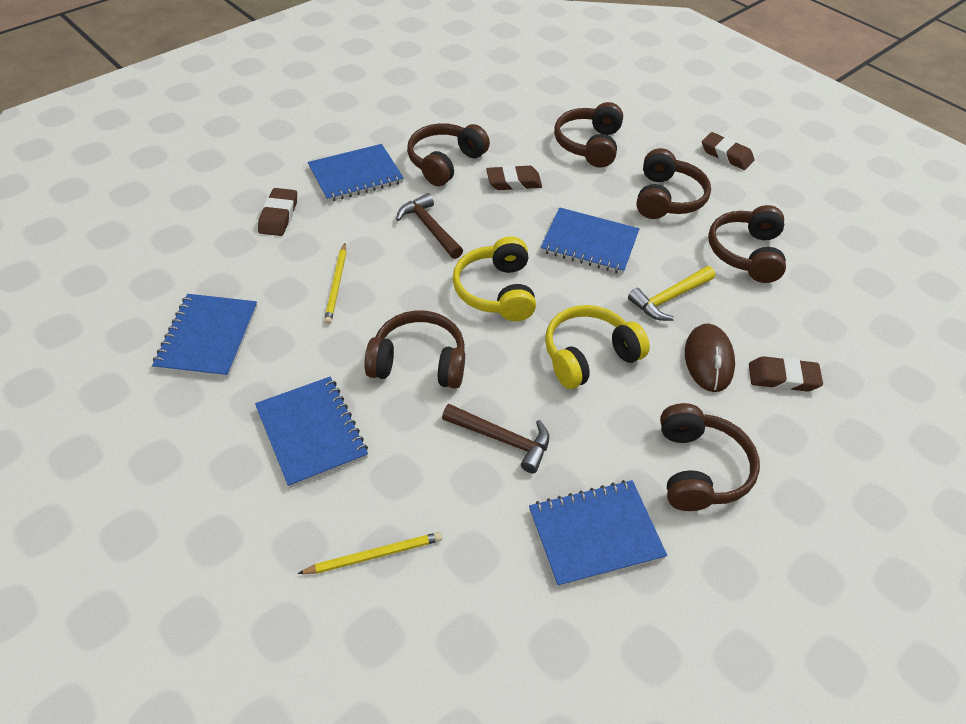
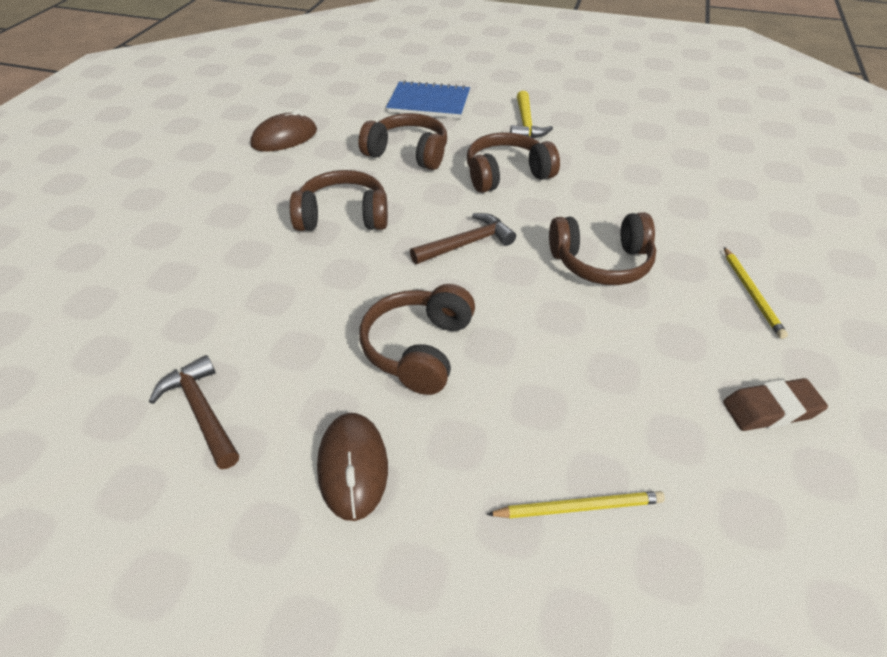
blue notebook: [152,294,257,378] [255,377,368,488] [308,144,404,202] [529,480,667,587] [541,207,639,274] = 5 -> [386,80,470,118] = 1
brown eraser: [258,188,297,236] [486,165,542,190] [702,132,755,170] [749,356,823,392] = 4 -> [723,378,828,431] = 1
brown headphones: [364,310,465,389] [407,123,490,186] [554,102,623,168] [636,148,711,219] [660,403,760,511] [708,205,786,283] = 6 -> [290,170,388,231] [358,113,447,170] [359,284,475,395] [467,132,560,193] [549,212,656,285] = 5
brown mouse: [685,323,735,392] = 1 -> [250,110,317,152] [317,413,388,521] = 2
yellow headphones: [453,236,536,321] [545,305,650,389] = 2 -> none = 0

